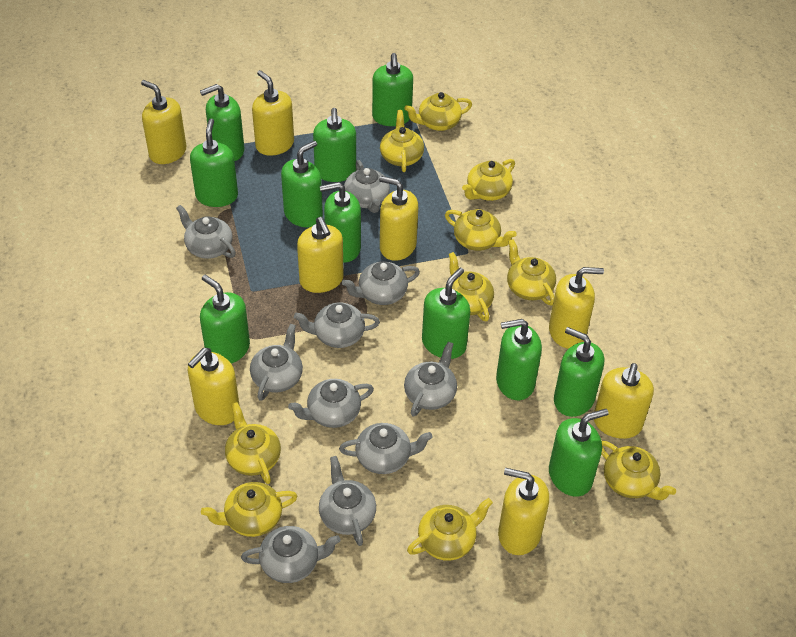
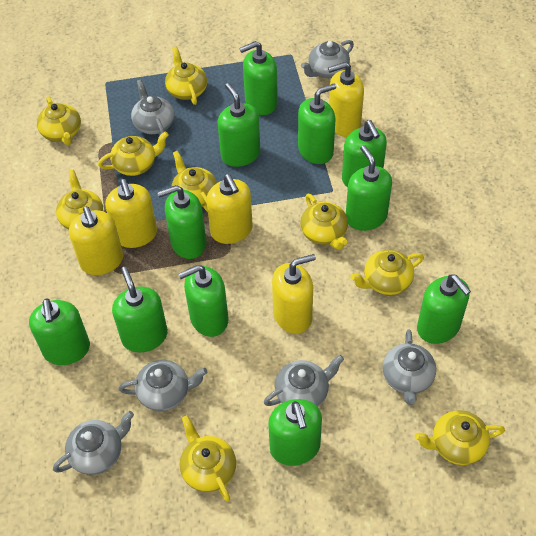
grey teapot: [176,205,236,259] [241,526,341,583] [250,324,303,401] [288,379,374,428] [294,302,380,348] [319,456,376,546] [339,423,433,474] [342,261,420,305] [344,160,390,213] [404,342,457,417] = 10 -> [53,411,134,475] [119,360,207,411] [131,80,175,136] [264,355,344,407] [301,40,354,78] [382,329,436,405] = 6
yellow soap dispenser: [141,80,186,164] [188,348,240,425] [252,70,294,156] [297,217,344,293] [379,176,418,261] [498,468,549,555] [549,267,604,349] [594,363,654,439] = 8 -> [69,206,123,275] [105,179,157,248] [206,174,253,244] [272,254,316,334] [328,62,364,137] = 5
yellow teapot: [201,482,298,537] [225,402,281,484] [380,110,424,172] [404,92,472,131] [407,498,493,561] [445,209,517,251] [445,252,494,321] [462,159,515,201] [507,239,556,305] [601,441,676,500] = 10 -> [37,96,81,145] [56,170,103,230] [98,131,169,176] [165,46,207,105] [172,151,217,212] [180,415,236,502] [300,194,348,250] [350,249,424,295] [414,410,505,465] = 9

